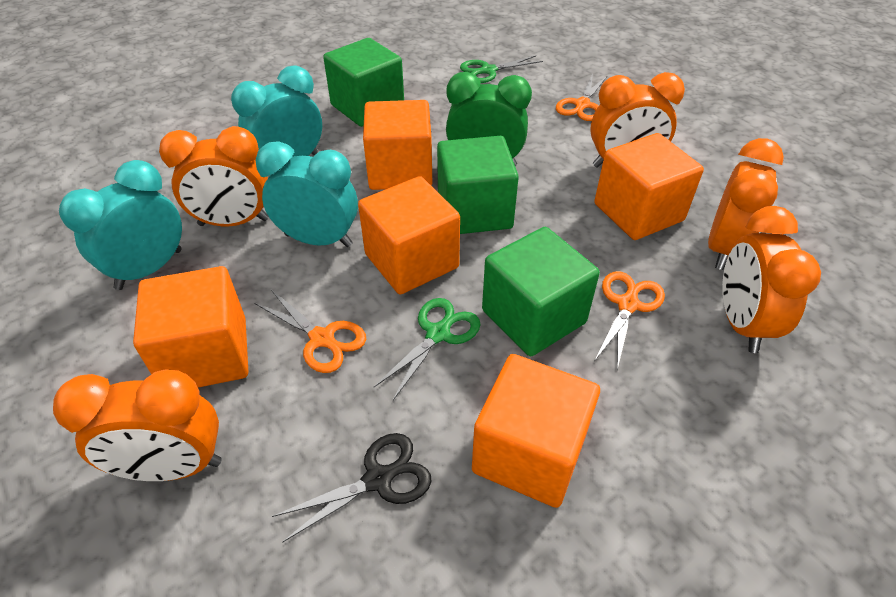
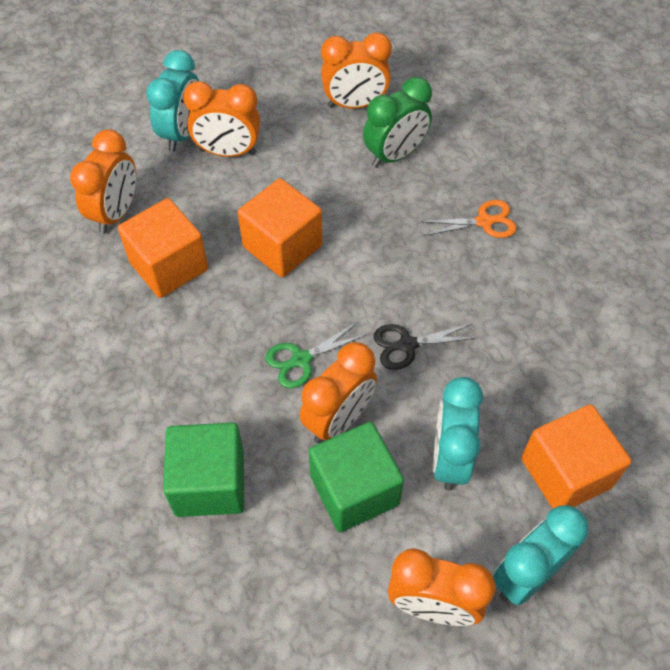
green cube: [323,38,404,127] [437,136,519,234] [482,227,600,356] = 3 -> [163,423,244,517] [309,422,404,532] = 2
green scissors: [373,298,481,400] [460,56,543,83] = 2 -> [265,322,367,389] = 1
orange cube: [133,266,248,388] [358,176,460,294] [363,100,432,190] [472,354,600,508] [594,133,704,240] = 5 -> [118,198,208,298] [238,178,322,277] [521,404,631,509] = 3
orange scissors: [254,290,366,373] [556,74,607,121] [595,271,665,370] = 3 -> [420,200,517,238] = 1

